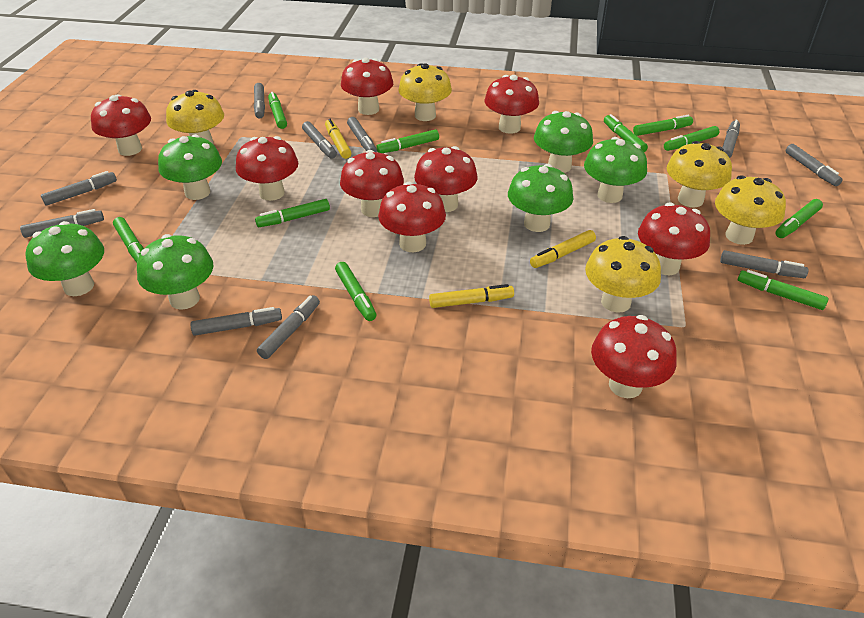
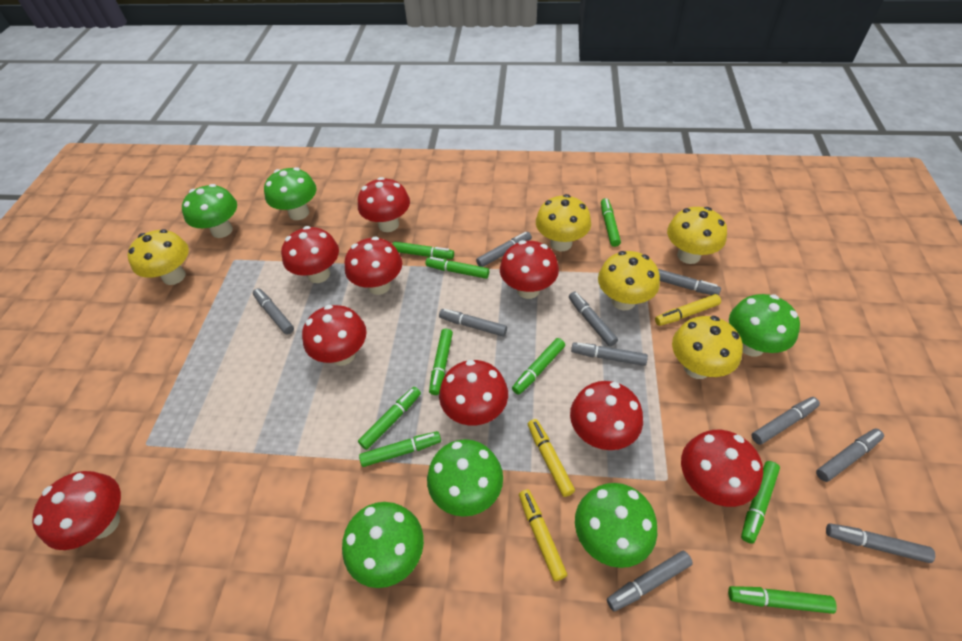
green marker: [113,217,144,262] [255,199,330,227] [268,92,287,129] [335,262,377,321] [376,129,439,153] [604,114,648,152] [633,115,693,136] [664,126,720,151] [738,270,829,310] [776,199,823,238] = 10 -> [358,387,421,450] [359,431,441,467] [393,242,454,259] [426,257,489,279] [429,329,453,395] [512,338,565,395] [601,198,621,247] [728,586,837,614] [741,461,780,544] = 9

